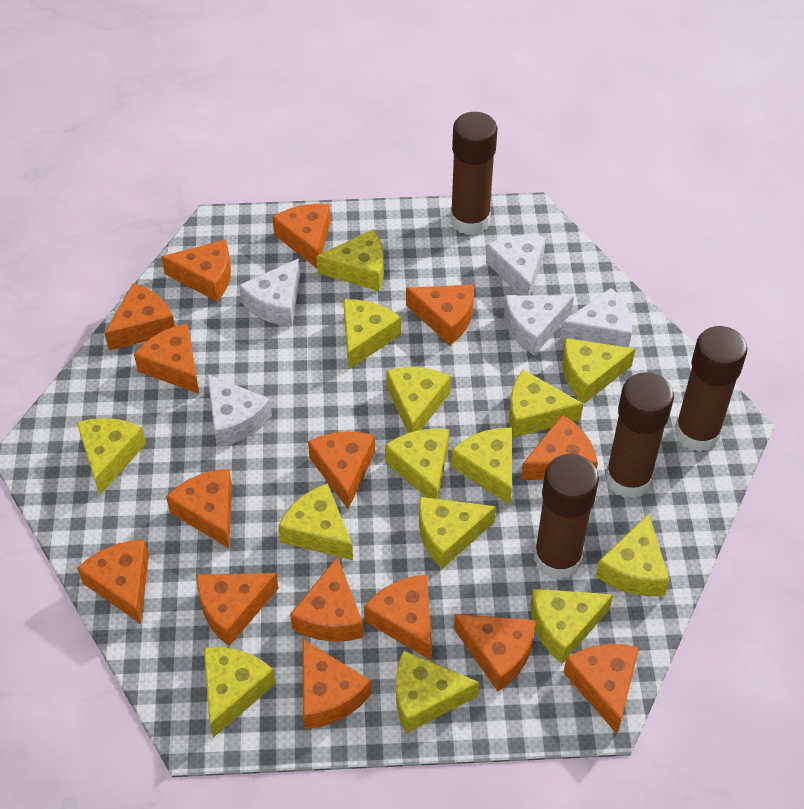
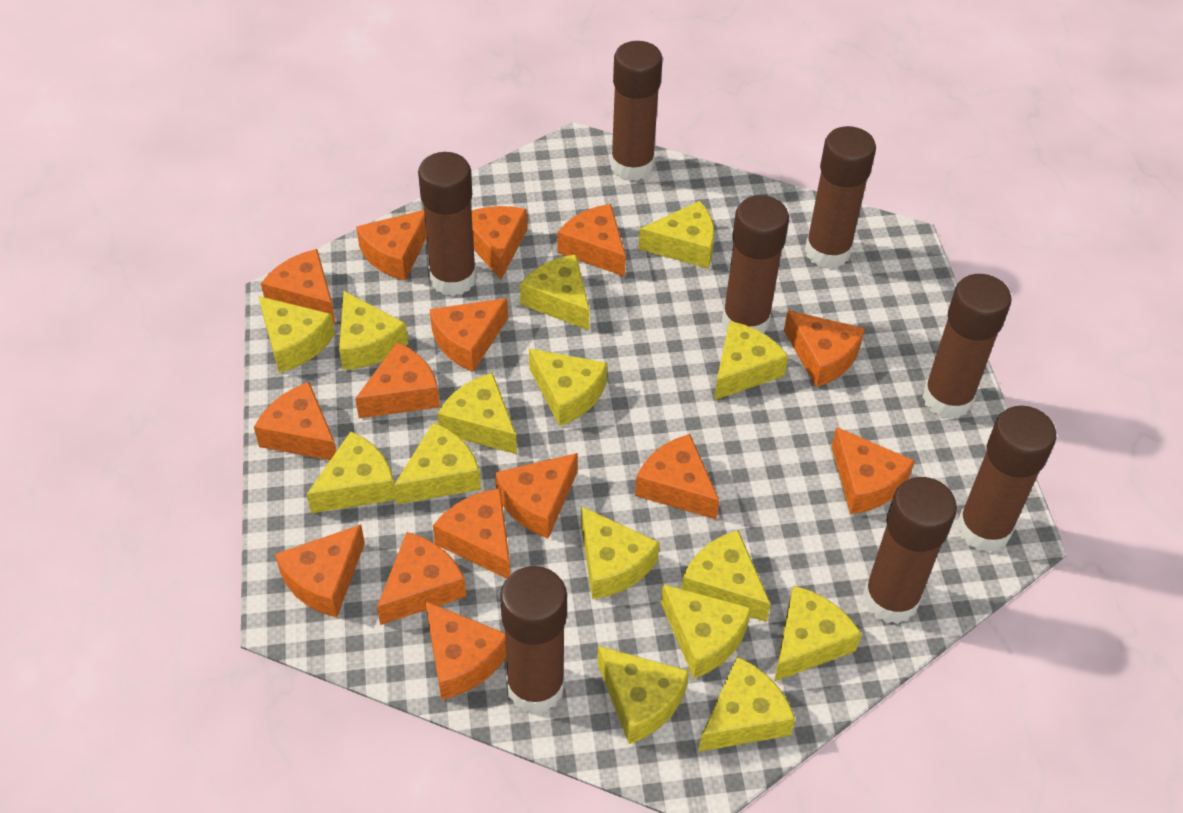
brown glue stick: [450,112,497,235] [534,454,599,580] [605,372,674,498] [674,326,747,452] = 4 -> [418,152,477,296] [500,566,567,714] [611,41,663,181] [722,195,789,334] [805,126,876,269] [863,477,957,624] [923,274,1012,419] [957,406,1057,552] = 8
white cheese: [207,374,272,448] [239,258,300,327] [486,235,546,295] [504,295,574,355] [560,288,632,348] = 5 -> none = 0
yellow cheese: [76,418,146,495] [204,647,276,738] [278,483,353,560] [316,230,384,291] [343,299,401,370] [385,429,449,499] [386,367,451,433] [396,650,479,734] [419,497,496,569] [451,427,512,505] [509,370,583,438] [531,589,613,664] [562,338,635,404] [596,514,669,596] = 14 -> [259,296,335,373] [307,431,396,513] [339,291,408,370] [394,422,481,504] [437,373,517,454] [520,254,590,330] [529,348,607,426] [581,506,660,599] [597,646,689,744] [638,201,714,269] [661,584,751,678] [681,530,771,622] [698,657,796,752] [714,321,788,400] [774,585,862,682] = 15

